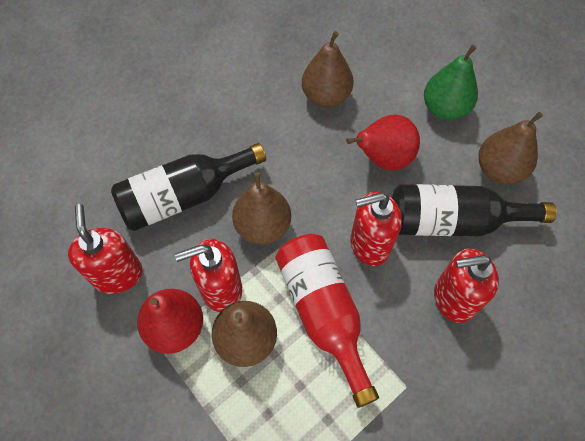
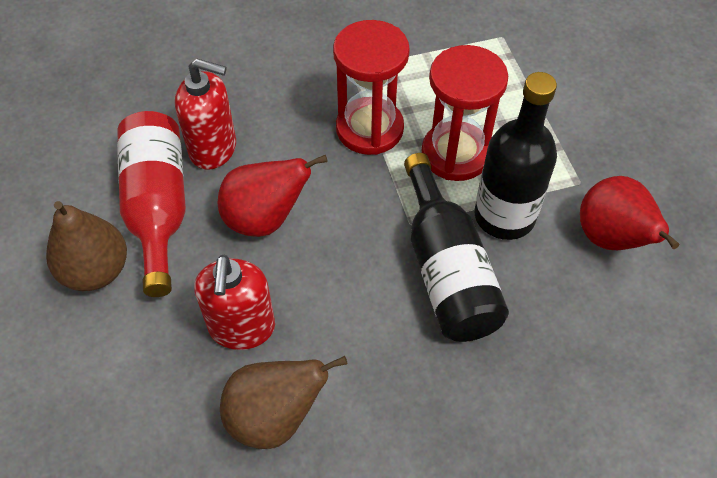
brown pear: [212,301,277,367] [232,172,291,244] [302,31,354,107] [479,112,543,184] = 4 -> [46,201,127,291] [220,356,347,449] = 2
green pear: [424,45,478,120] = 1 -> none = 0
red hourglass: none = 0 -> [333,20,410,155] [422,45,508,181] = 2
red soap dispenser: [68,204,142,294] [175,239,242,312] [350,192,402,266] [434,249,499,323] = 4 -> [175,59,236,170] [194,255,275,350] = 2

